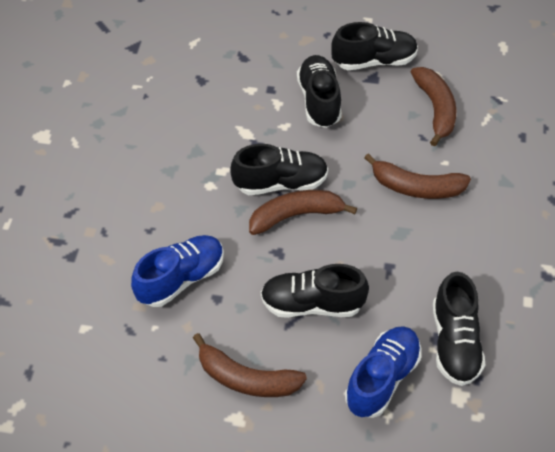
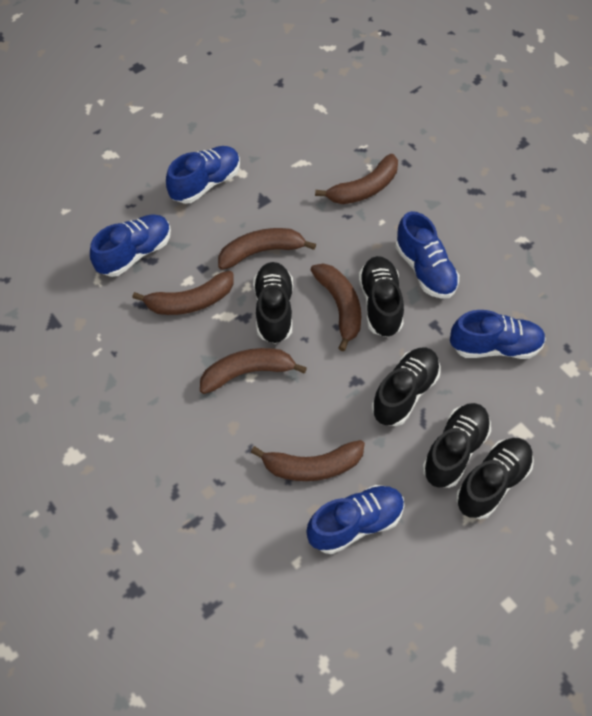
blue shoe: [131,235,224,307] [345,326,421,418] = 2 -> [90,214,171,277] [166,146,240,204] [306,485,405,554] [395,211,459,299] [450,310,546,359] = 5
brown banana: [193,333,307,397] [249,190,357,235] [364,153,471,199] [411,67,456,146] = 4 -> [132,271,234,315] [200,348,307,394] [218,228,316,270] [251,440,365,481] [310,264,361,351] [315,154,398,204] = 6

